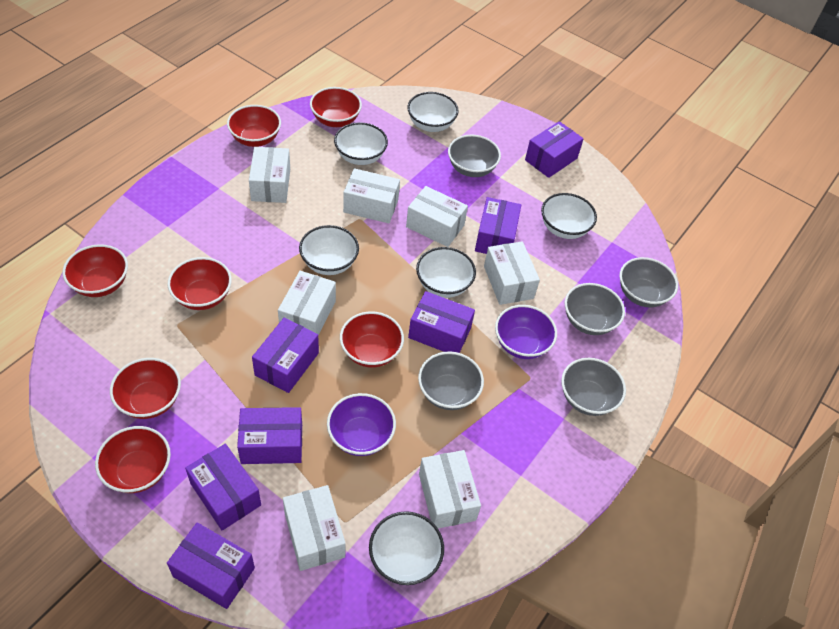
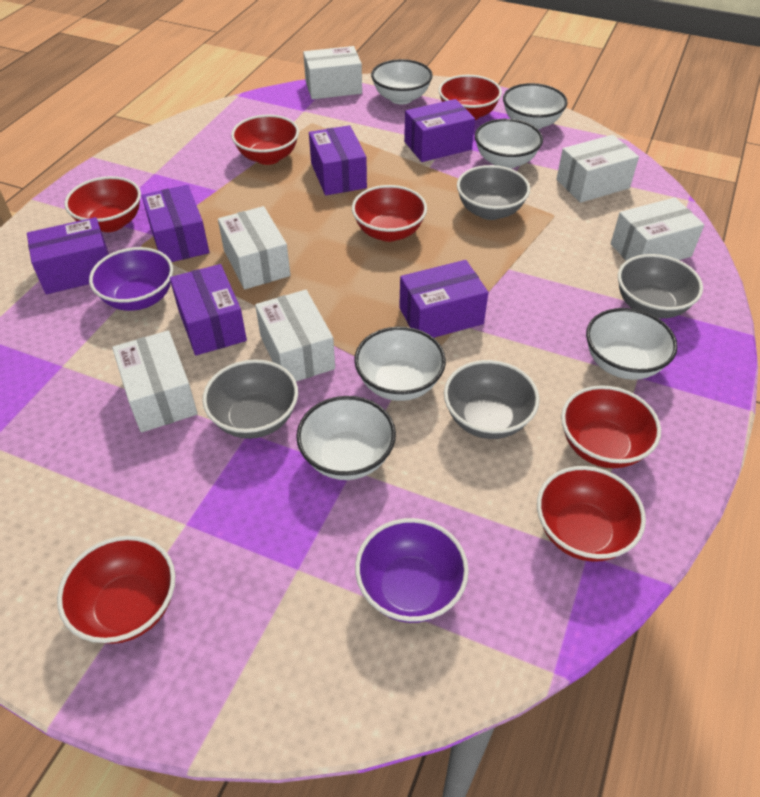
grey bowl: [418,351,484,410] [448,135,501,177] [561,358,626,416] [565,283,625,335] [619,257,678,307] = 5 -> [203,359,298,439] [444,360,540,439] [457,165,530,220] [618,254,703,318] = 4
purple box: [167,522,255,609] [185,444,261,531] [237,407,302,464] [252,317,319,393] [408,291,475,353] [475,197,521,254] [525,121,584,178] = 7 -> [27,217,109,294] [142,185,209,262] [170,264,247,355] [309,125,367,195] [399,260,488,338] [404,99,475,162] = 6
white box: [249,147,290,203] [278,271,336,336] [283,485,346,571] [343,168,400,223] [406,186,468,247] [419,450,481,529] [484,241,540,305] = 7 -> [112,331,198,433] [218,206,290,289] [255,290,335,381] [303,46,362,99] [556,135,639,203] [611,198,704,260] = 6

